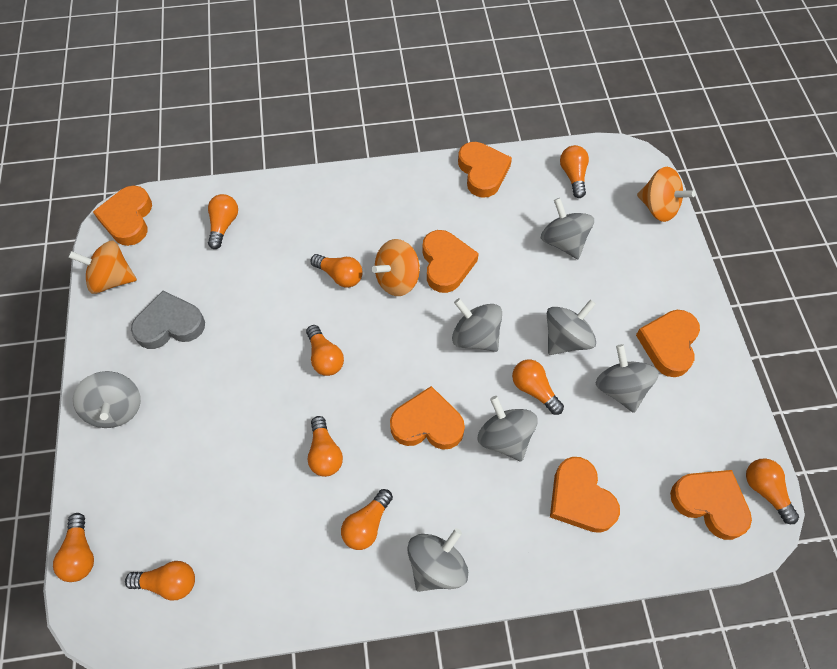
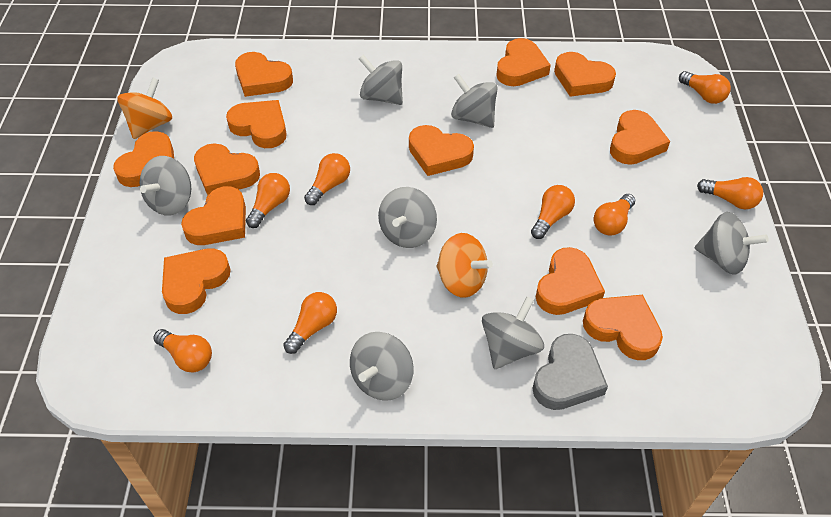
orange heart: [93,186,152,246] [390,386,465,450] [422,230,479,293] [458,142,512,198] [550,457,620,533] [636,310,700,377] [670,470,752,540] = 7 -> [113,131,174,187] [162,248,231,314] [181,186,246,245] [194,143,260,195] [226,100,287,148] [235,52,293,97] [409,125,474,176] [496,38,551,86] [536,247,605,315] [554,52,616,97] [583,295,663,360] [610,110,670,165] = 12
orange light bulb: [53,513,94,582] [125,561,195,600] [208,194,238,249] [306,325,344,376] [308,416,343,477] [311,254,363,287] [341,489,393,550] [512,360,564,415] [560,145,589,198] [746,458,799,524] = 10 -> [153,329,212,372] [246,173,290,228] [283,292,337,354] [304,153,350,205] [531,185,575,239] [594,194,635,236] [679,71,731,104] [697,177,763,210] = 8
orange spinning top: [68,241,137,294] [372,239,420,296] [637,167,695,222] = 3 -> [117,78,172,139] [436,233,493,298] = 2

